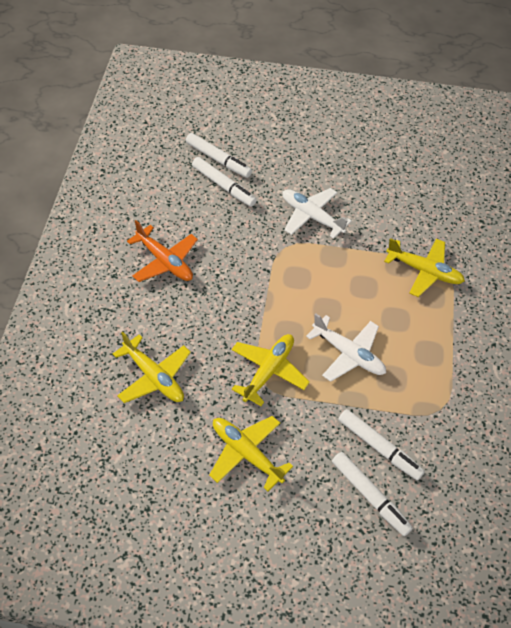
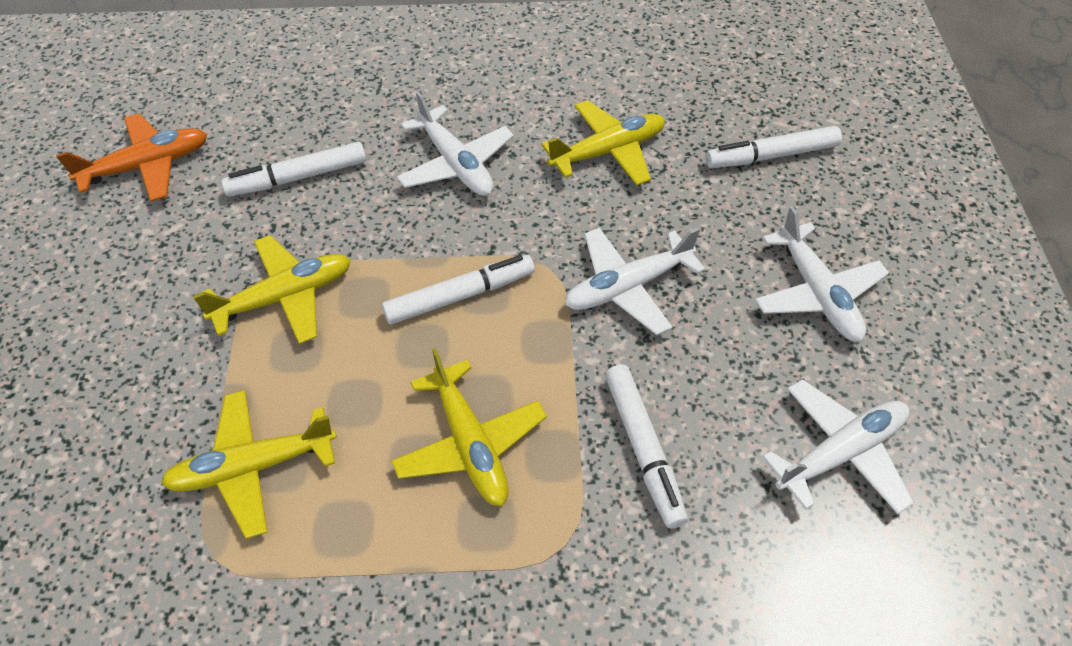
white plane: [282,188,352,239] [306,313,386,382] = 2 -> [397,91,514,196] [565,227,705,335] [755,206,889,341] [762,379,914,514] = 4

